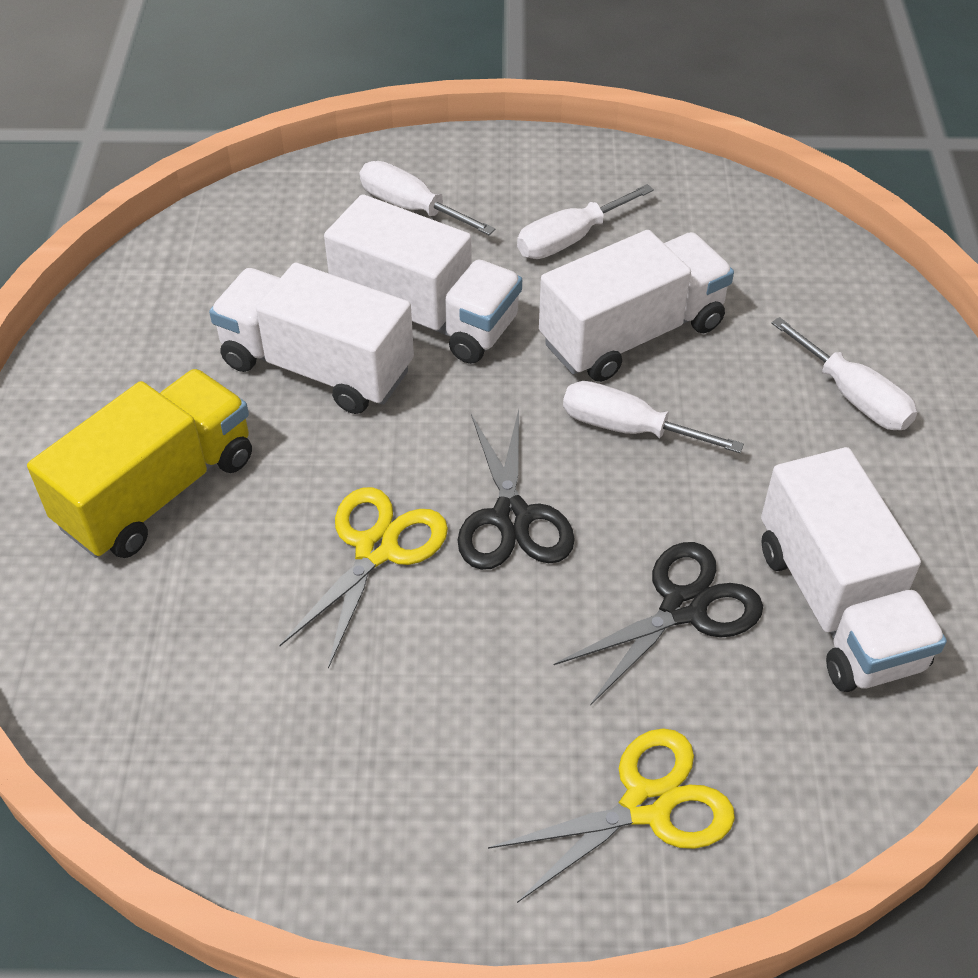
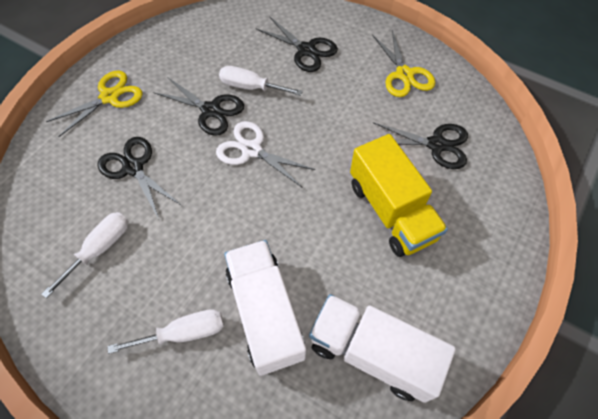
black scissors: [457,410,575,570] [554,542,763,706] = 2 -> [97,137,181,219] [153,77,244,136] [256,16,338,72] [373,122,468,169] = 4
white scissors: none = 0 -> [216,121,316,188] = 1
white screwdriver: [360,161,496,235] [517,184,654,259] [563,381,744,453] [771,317,917,430] = 4 -> [41,212,129,299] [107,309,224,354] [219,66,303,96] = 3
white truck: [209,263,414,414] [324,194,522,364] [539,230,734,382] [761,447,947,692] = 4 -> [224,240,306,376] [309,294,456,403] = 2

